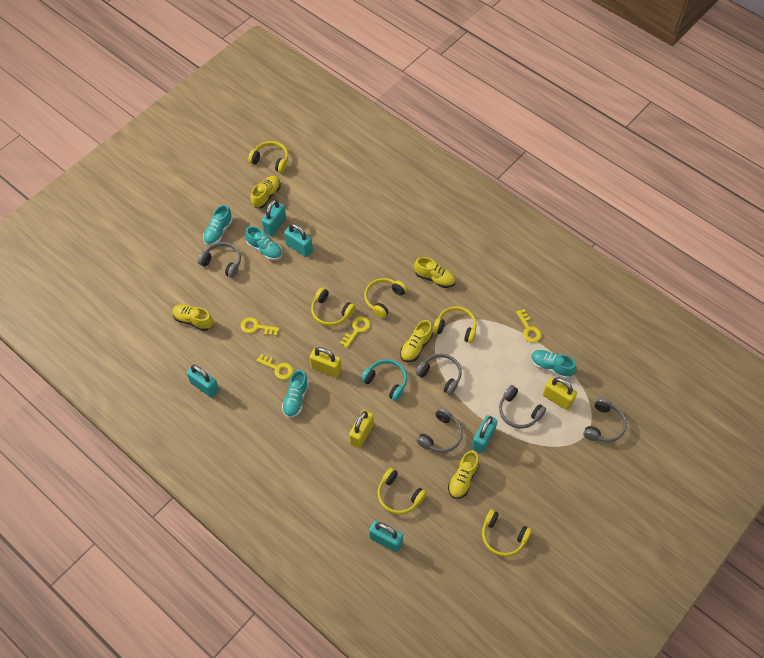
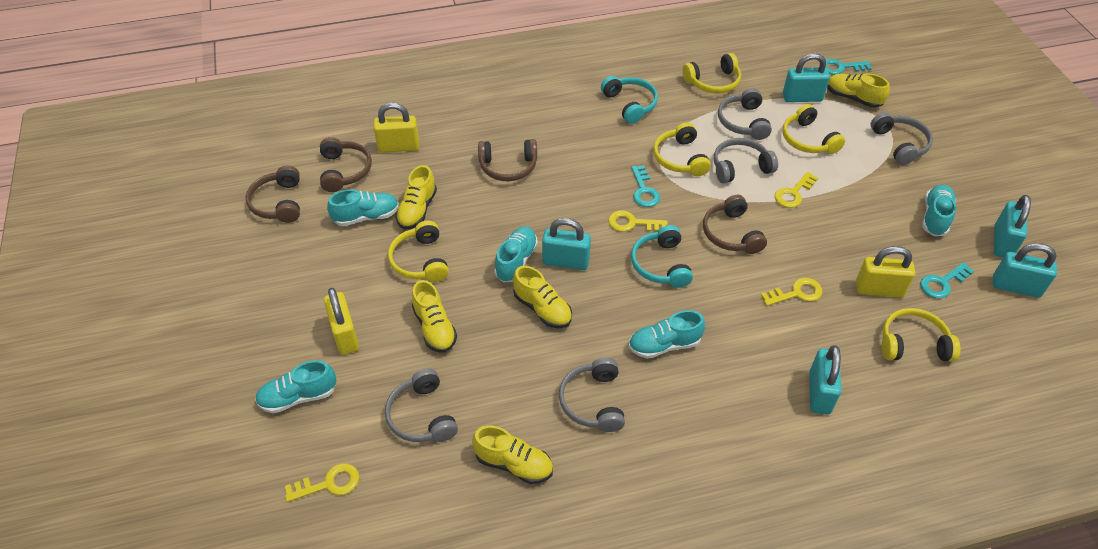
brown headphones: none = 0 -> [246,165,300,223] [320,137,372,192] [478,139,537,181] [703,195,767,254] = 4
turquoise headphones: [361,359,407,401] = 1 -> [601,76,658,124] [631,225,693,288] = 2
turquoise key: none = 0 -> [631,165,660,207] [825,59,872,75] [920,262,974,298] = 3
turquoise shoe: [203,205,233,246] [245,226,282,260] [282,370,309,418] [531,350,576,379] = 4 -> [255,360,336,413] [327,189,399,226] [494,226,538,282] [629,310,705,359] [922,184,956,236] = 5
yellow headphones: [248,141,288,173] [311,287,356,326] [364,278,407,318] [378,468,427,514] [433,306,477,343] [482,509,532,557] = 6 -> [388,220,449,282] [653,123,711,176] [682,53,741,93] [782,104,845,154] [882,308,960,362] = 5

